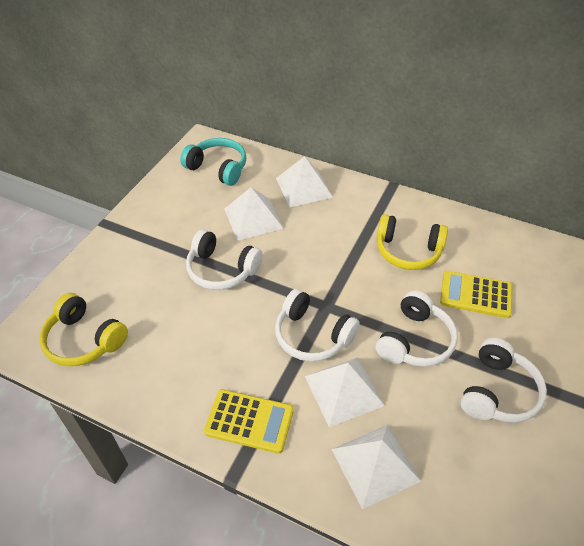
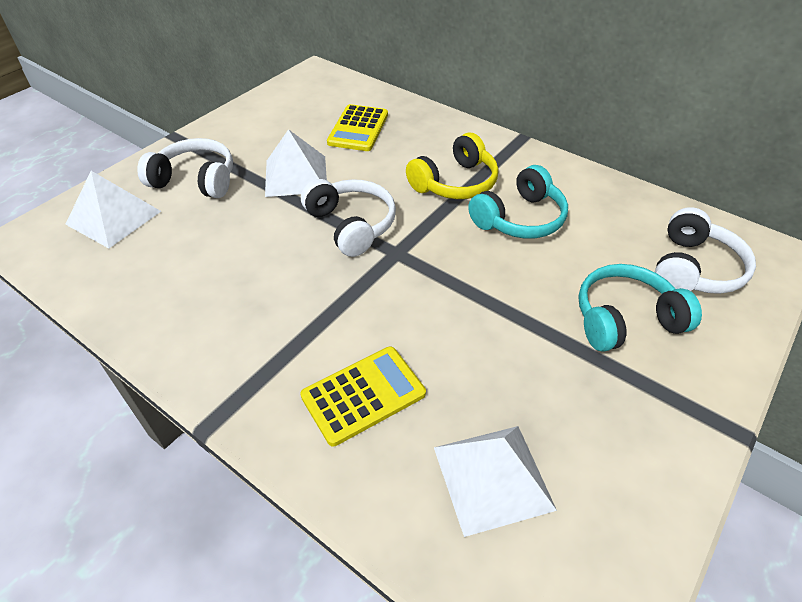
turquoise headphones: [180,138,246,186] = 1 -> [468,165,568,239] [578,264,702,351] = 2
white headphones: [186,229,263,290] [275,289,360,362] [376,291,458,367] [460,338,547,423] = 4 -> [137,138,233,198] [301,179,396,257] [655,207,756,294] = 3
white pyramid: [224,187,284,241] [276,156,333,207] [305,357,385,427] [332,425,421,509] = 4 -> [65,171,161,248] [265,129,327,197] [434,426,557,537] = 3
yellow headphones: [39,293,128,366] [377,214,448,270] = 2 -> [406,132,499,199] = 1

